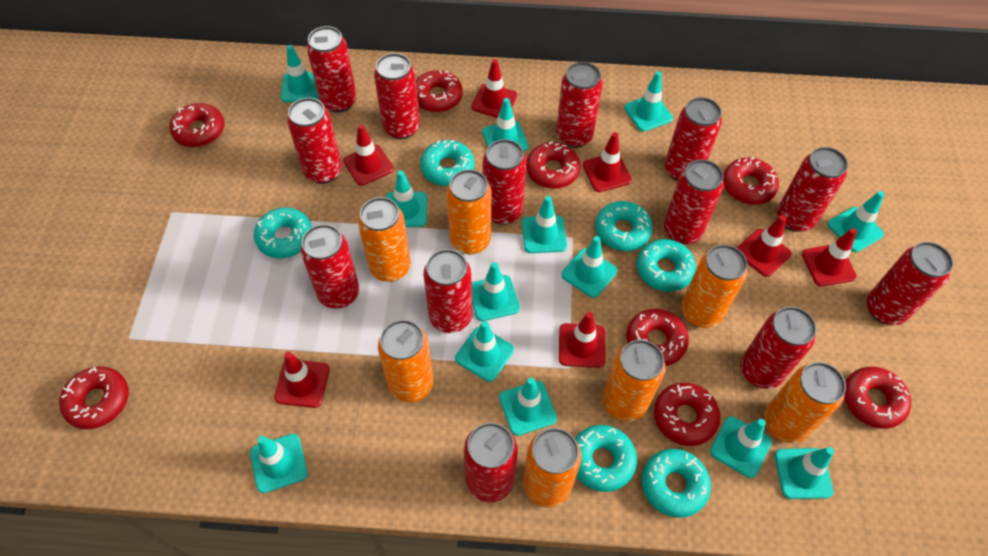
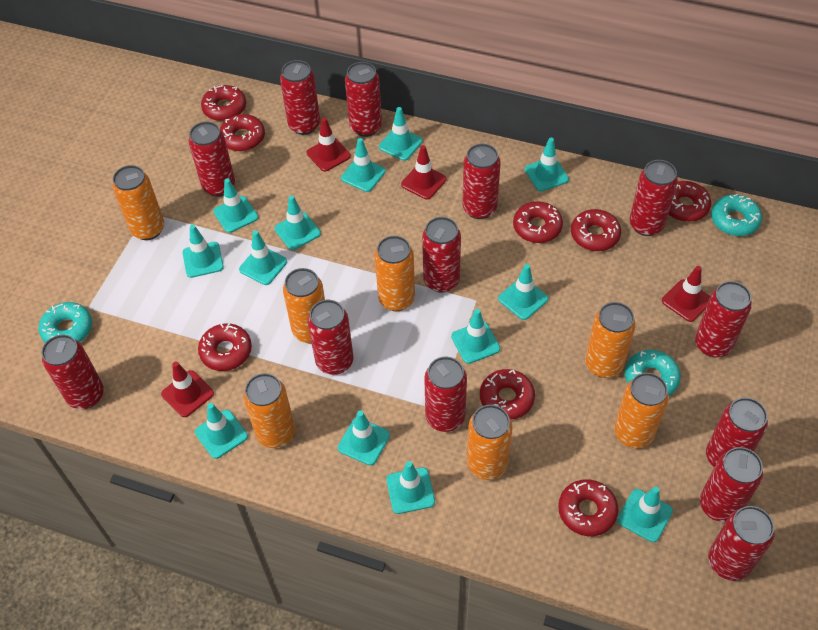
red traffic cone: [274,352,330,408] [343,124,394,186] [471,59,517,118] [559,312,606,368] [583,132,632,192] [737,215,792,277] [802,228,857,286] = 7 -> [161,362,214,417] [307,118,351,172] [401,145,446,200] [662,266,710,322] = 4
turquoise donut: [254,207,312,258] [420,140,474,186] [575,425,637,492] [595,201,653,251] [637,239,696,292] [641,449,711,518] = 6 -> [39,302,92,343] [625,350,681,396] [711,194,762,236] = 3

